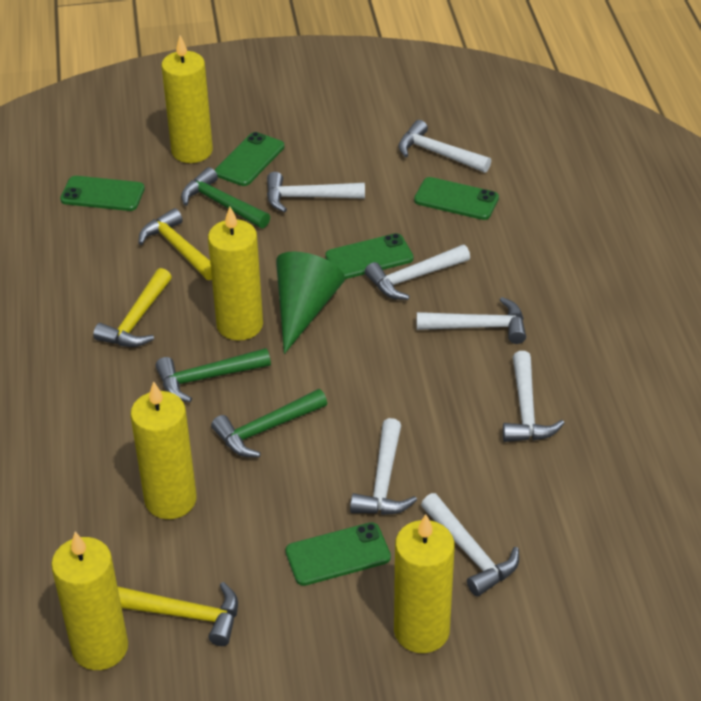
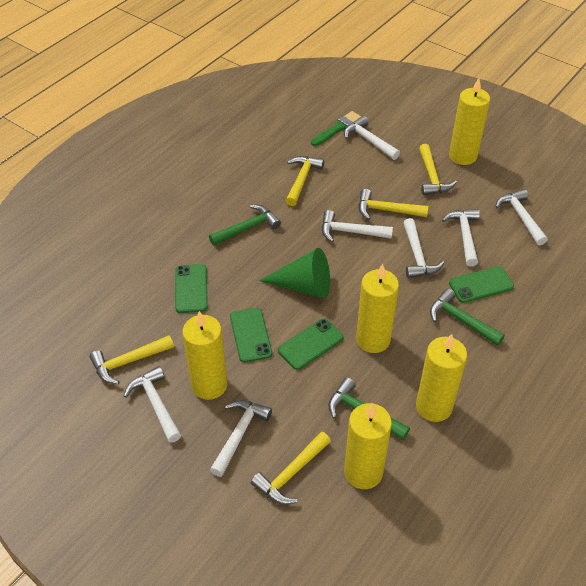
green brush: none = 0 -> [311,111,361,146] = 1
green phone: [60,176,145,211] [215,132,284,186] [285,522,391,586] [325,233,413,279] [414,177,499,220] = 5 -> [175,264,208,313] [230,308,272,363] [278,319,343,370] [449,266,514,303] = 4
yellow hammer: [93,268,172,347] [117,582,238,646] [138,208,212,280] = 3 -> [89,335,174,384] [251,432,331,505] [286,156,324,206] [359,189,428,220] [419,144,457,195] = 5

